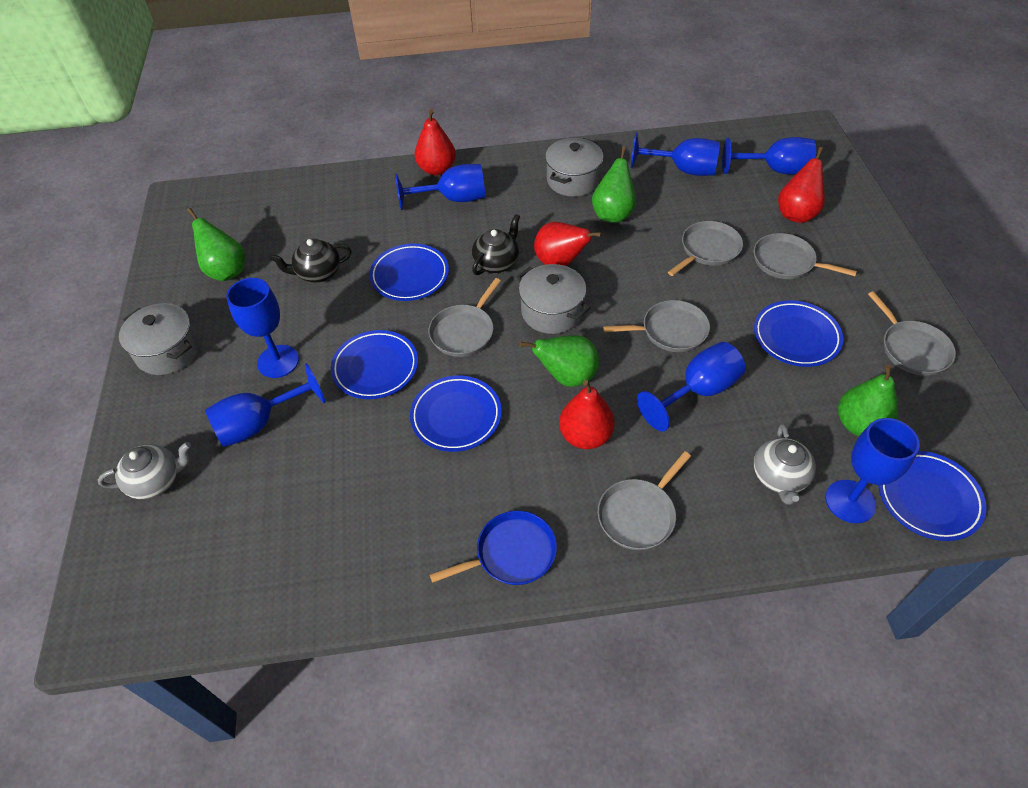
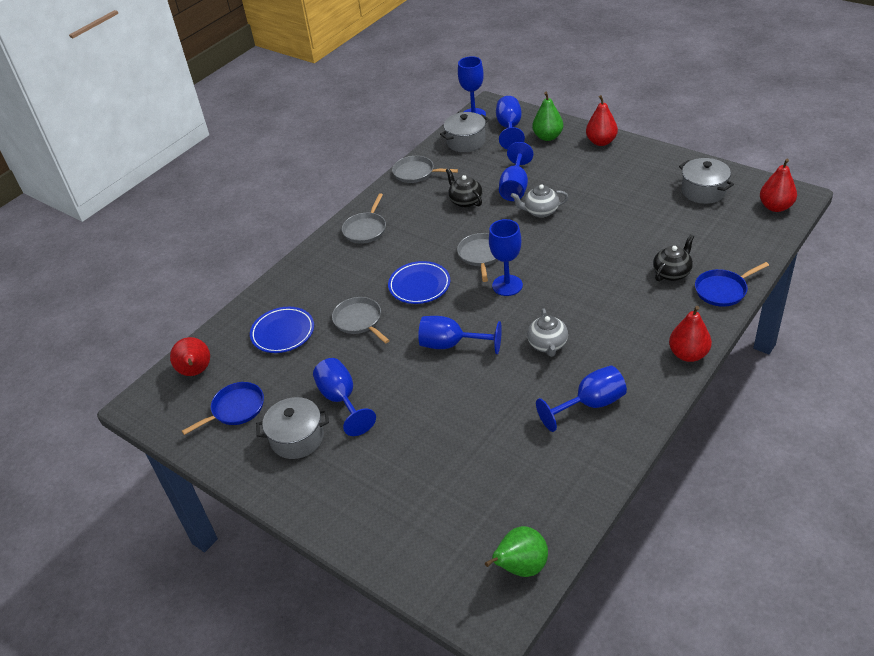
blue pan: [430,511,557,585] = 1 -> [182,382,264,435] [695,262,769,307] = 2
blue plate: [331,330,418,399] [369,244,449,301] [410,376,502,452] [754,300,843,367] [879,451,987,541] = 5 -> [250,307,314,353] [388,261,450,304] = 2
green pear: [187,208,245,281] [520,335,599,387] [592,146,636,223] [838,364,898,436] = 4 -> [485,526,548,577] [532,92,563,141] = 2
grey pan: [428,278,501,357] [598,451,691,550] [603,300,710,352] [668,221,743,276] [754,233,857,279] [868,291,956,376] = 6 -> [332,297,390,344] [342,193,386,244] [392,156,458,183] [457,233,497,282] = 4

